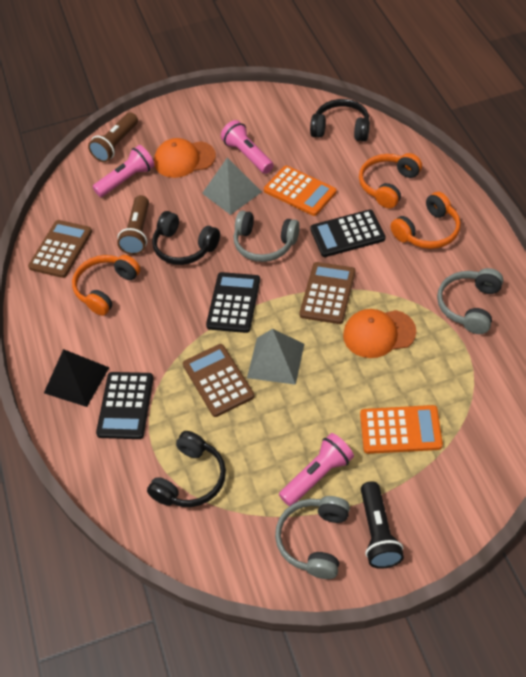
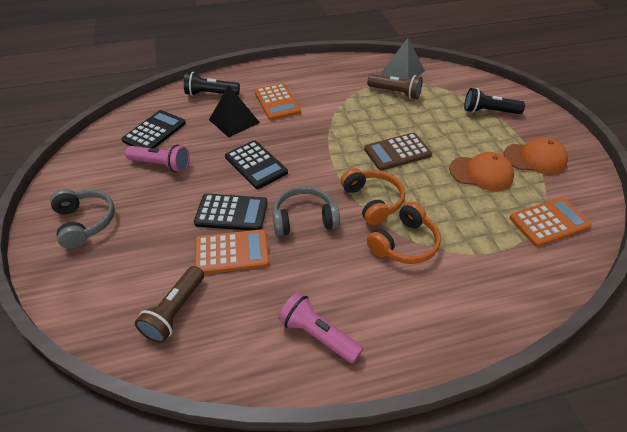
black flashlight: [361,481,404,569] = 1 -> [184,72,240,96] [464,88,525,114] = 2
black headphones: [147,431,226,507] [152,211,220,265] [310,99,370,142] = 3 -> none = 0
brown calculator: [28,220,92,278] [183,344,255,417] [300,262,356,324] = 3 -> [364,133,432,171] = 1
grey headphones: [233,210,300,262] [275,496,350,579] [437,268,503,334] = 3 -> [50,189,115,249] [273,186,340,236] = 2
grey pyramid: [202,158,262,215] [247,329,304,385] = 2 -> [380,38,425,79] = 1
orange calculator: [264,166,337,216] [360,405,443,454] = 2 -> [195,229,269,274] [254,83,301,120] [510,197,592,247] = 3
orange headphones: [72,255,141,316] [359,153,422,208] [391,192,461,249] = 3 -> [341,168,405,225] [367,202,441,264] = 2
pink flashlight: [93,145,155,197] [221,120,274,174] [279,433,354,506] = 3 -> [125,145,190,173] [278,292,363,364] = 2

